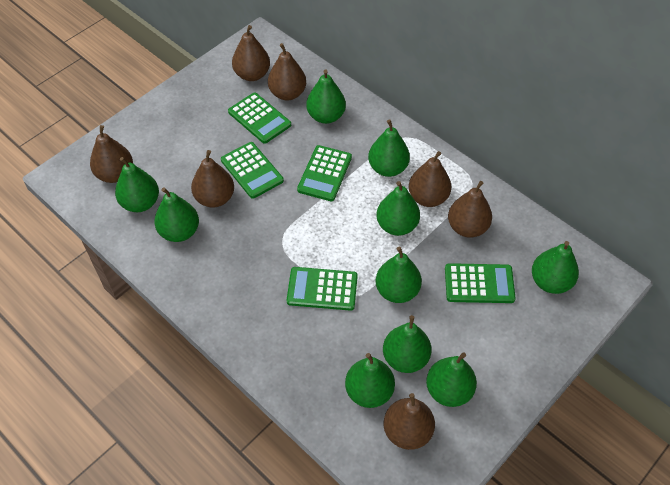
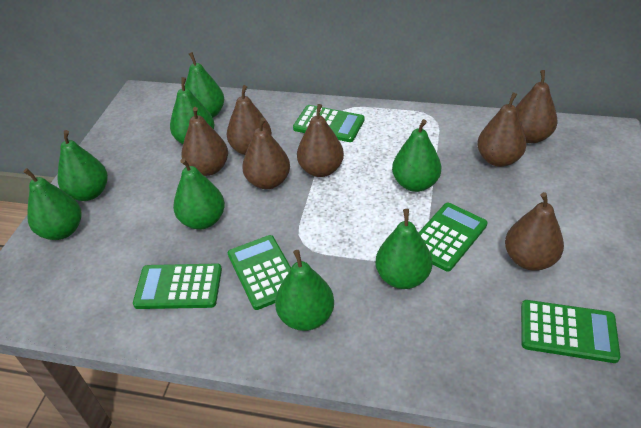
green pear: [115,157,159,212] [154,187,199,242] [306,69,346,124] [345,353,395,408] [368,119,410,177] [376,181,420,236] [376,247,422,303] [383,315,432,373] [426,352,477,407] [532,241,579,294] = 10 -> [23,168,81,240] [58,130,108,201] [170,77,214,144] [173,158,225,230] [185,52,224,118] [275,250,334,331] [376,209,432,289] [392,119,441,192] = 8

